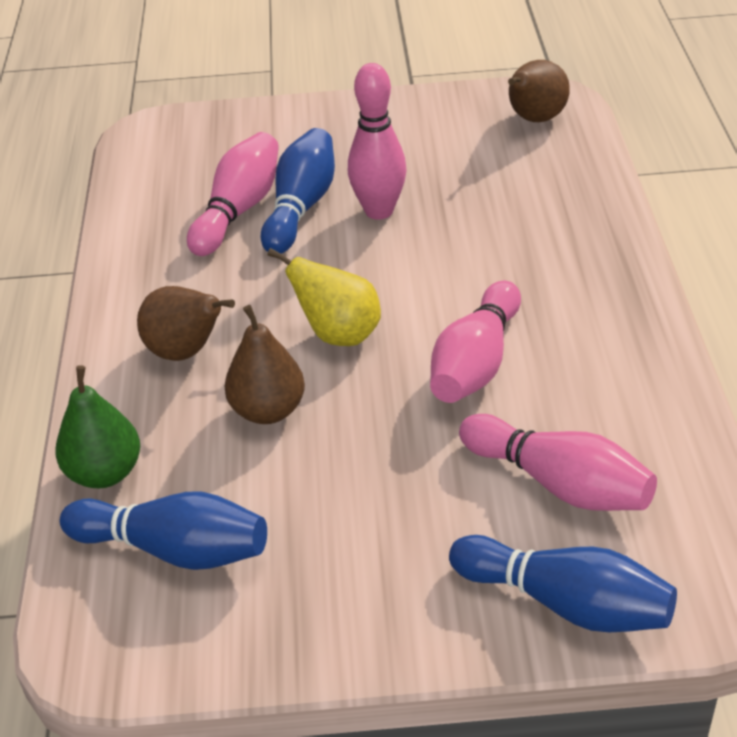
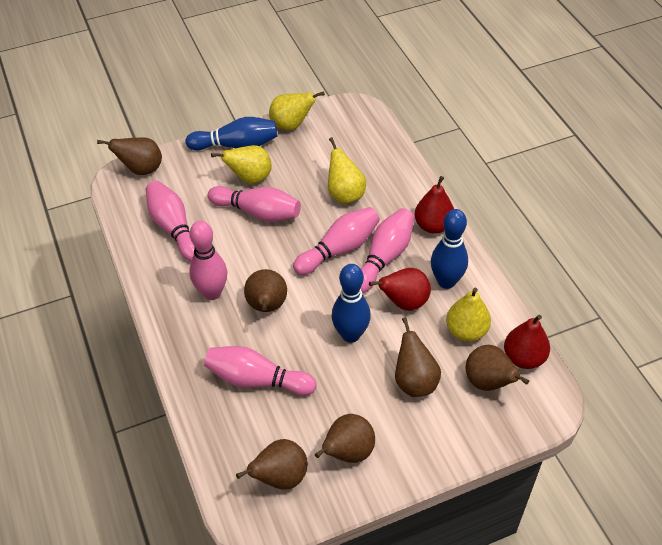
brown pear: [137,286,235,361] [224,305,305,424] [508,60,570,122] = 3 -> [97,137,162,175] [236,439,308,490] [244,269,287,312] [315,414,375,463] [395,317,441,397] [466,345,529,391] = 6
green pear: [55,365,140,488] = 1 -> none = 0
pink bowling pin: [187,132,279,256] [348,63,407,220] [430,281,521,403] [459,414,657,511] = 4 -> [146,181,195,261] [189,221,227,300] [204,346,317,396] [208,186,301,222] [293,207,380,275] [361,208,414,293] = 6
red pear: none = 0 -> [369,268,431,311] [415,176,454,234] [504,315,550,369] = 3
yellow pear: [267,248,381,346] = 1 -> [211,145,272,184] [269,91,325,130] [328,137,366,204] [446,288,491,341] = 4

